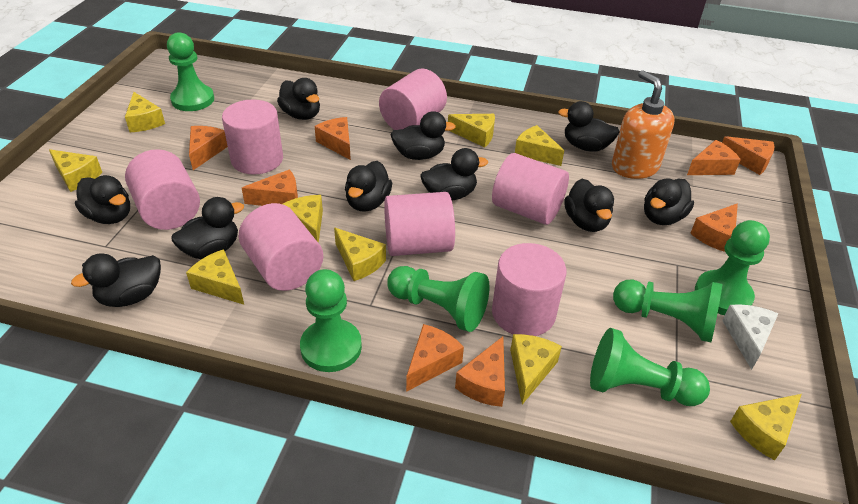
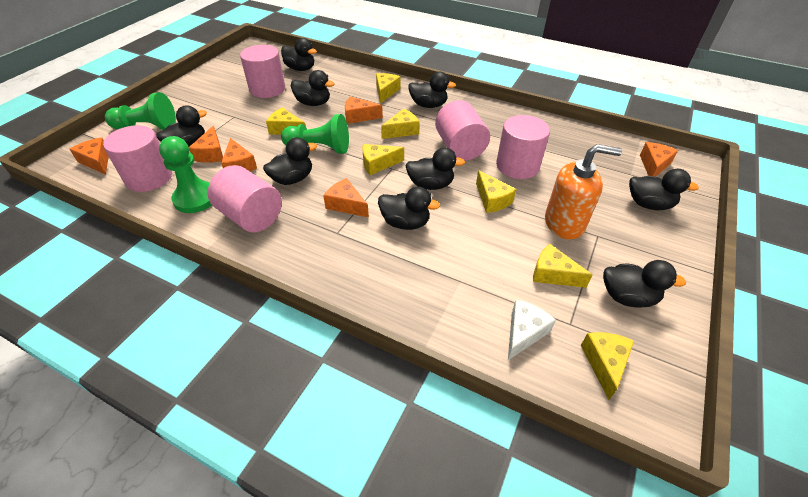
black duck: [71,253,161,307] [75,175,130,224] [171,197,244,259] [277,78,320,120] [345,161,392,212] [390,111,456,160] [421,148,488,200] [558,101,620,152] [564,179,614,232] [644,178,694,225] = 10 -> [156,105,207,147] [263,137,317,185] [281,38,317,71] [291,70,335,106] [378,186,440,230] [405,147,465,190] [408,72,456,108] [603,260,686,308] [629,169,699,210] = 9
green pawn: [167,32,214,111] [300,269,362,372] [387,266,490,332] [590,328,710,406] [613,279,723,342] [695,220,770,315] = 6 -> [105,92,176,130] [159,136,211,213] [281,114,349,154] = 3
orange cheese: [189,126,228,170] [242,169,298,206] [314,117,351,160] [406,324,464,392] [455,337,505,407] [687,140,741,175] [690,203,738,252] [722,136,774,175] = 8 -> [69,137,109,175] [189,126,223,163] [221,138,257,171] [323,178,369,217] [345,96,383,124] [640,142,678,177] = 6
pink cylinder: [125,149,200,230] [222,99,283,175] [239,203,323,291] [379,69,447,130] [384,192,455,256] [492,153,569,225] [492,243,567,336] = 7 -> [103,125,172,192] [208,165,282,232] [240,45,285,98] [435,100,490,161] [496,115,550,179] = 5
yellow cheese: [49,149,102,192] [125,92,165,132] [186,249,244,305] [283,195,323,243] [334,228,386,281] [448,114,495,148] [510,334,562,404] [515,125,564,166] [730,394,801,460] = 9 -> [266,107,305,135] [362,144,404,175] [376,73,401,103] [381,109,420,139] [476,170,516,213] [533,244,593,288] [581,332,634,400] = 7

